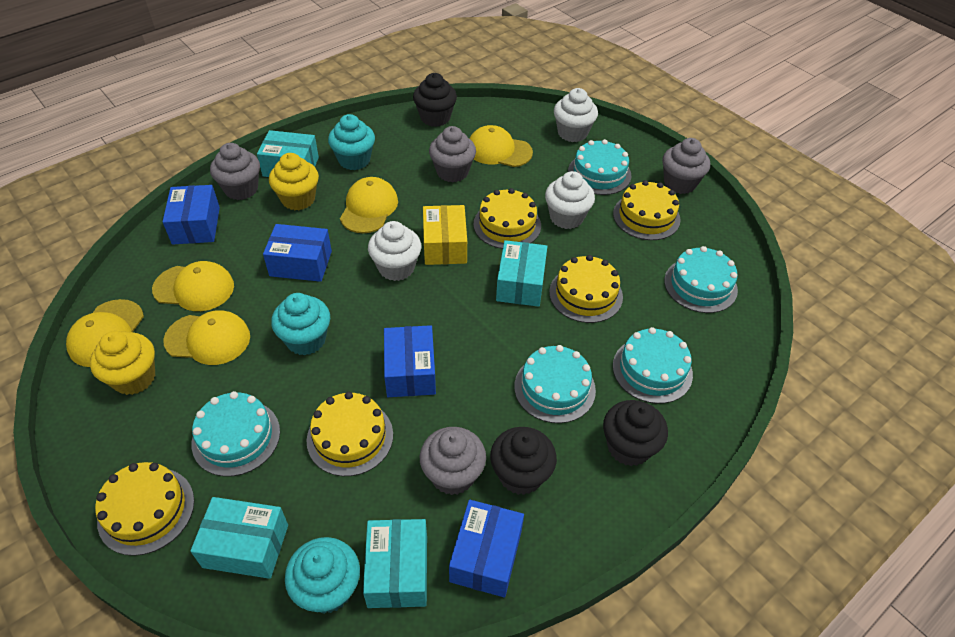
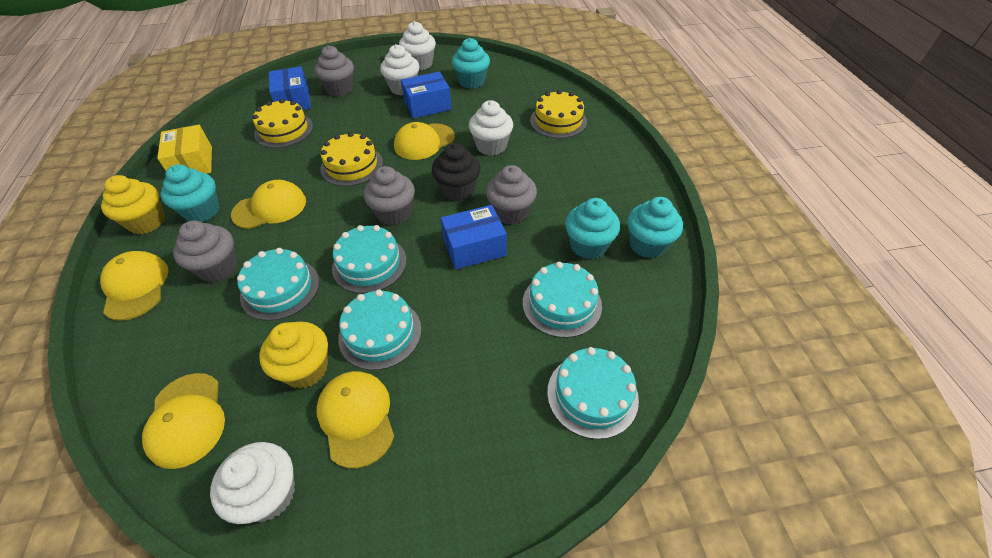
black cupcake: [413,73,457,127] [490,427,557,495] [603,400,668,466] = 3 -> [432,143,481,201] = 1
blue box: [163,185,220,244] [263,224,332,282] [384,325,436,397] [449,500,524,598] = 4 -> [269,66,311,110] [401,72,452,118] [441,205,507,270] = 3
turquoise box: [190,497,288,579] [257,130,319,177] [363,519,427,608] [496,240,548,307] = 4 -> none = 0
turquoise cupcake: [271,293,330,355] [285,537,360,614] [328,114,375,170] = 3 -> [161,164,220,222] [452,38,490,89] [565,198,620,259] [627,197,683,258] = 4
white cupcake: [368,221,421,281] [545,171,595,229] [554,88,598,142] = 3 -> [210,442,295,524] [380,44,419,95] [399,21,436,70] [469,100,513,156] = 4
yellow cake: [95,462,194,556] [307,392,393,476] [474,188,541,249] [549,255,623,323] [613,180,681,240] = 5 -> [253,99,313,148] [321,132,383,186] [530,90,587,138] = 3

